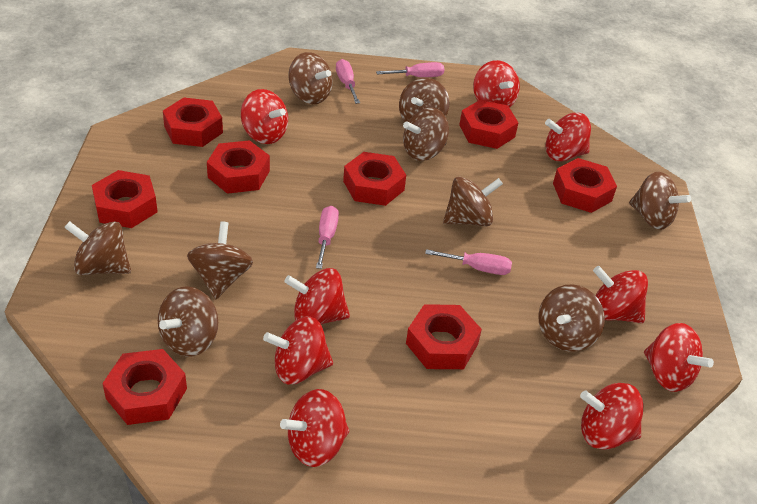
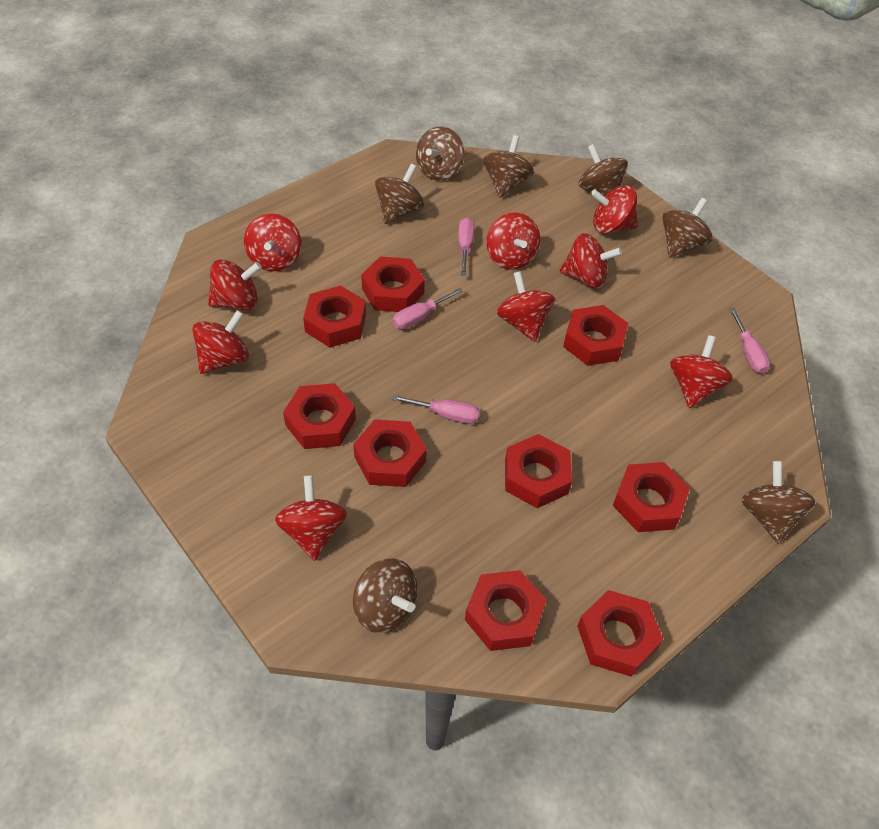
brown spinning top: [64,221,131,275] [158,286,218,357] [187,221,253,299] [289,52,333,104] [399,78,449,122] [403,108,449,161] [443,177,503,226] [538,284,605,352] [629,172,691,230] = 9 -> [353,558,418,633] [375,163,424,224] [416,127,464,181] [483,135,534,198] [578,144,628,196] [662,198,713,257] [741,461,816,544] = 7
red nut: [92,170,158,228] [102,349,187,425] [163,97,223,147] [207,140,270,194] [343,152,406,206] [406,304,482,369] [459,100,518,149] [553,158,617,213] = 8 -> [283,383,356,449] [303,285,366,348] [353,420,427,487] [361,257,425,312] [465,570,547,651] [505,434,572,508] [563,305,628,366] [577,590,663,676] [613,462,690,532] = 9

